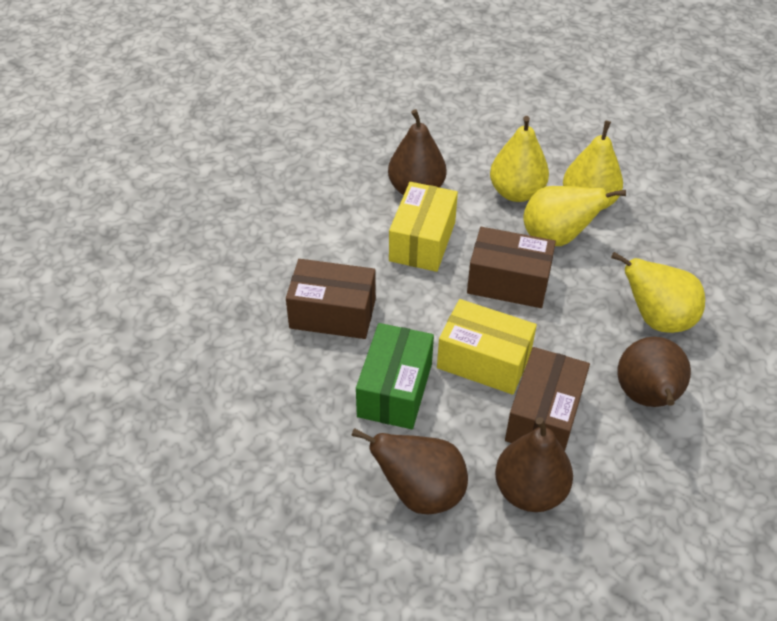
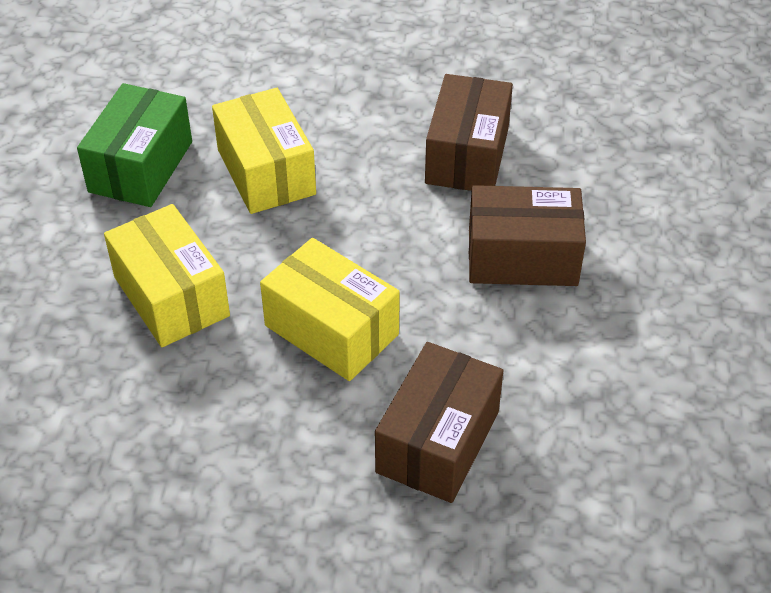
brown pear: [351,428,468,514] [388,109,446,195] [495,417,573,512] [617,337,691,407] = 4 -> none = 0
yellow box: [389,182,458,272] [437,299,537,395] = 2 -> [104,204,230,347] [212,88,316,214] [260,238,400,381] = 3
yellow pear: [490,116,549,202] [523,186,626,246] [563,121,623,210] [611,252,705,333] = 4 -> none = 0

